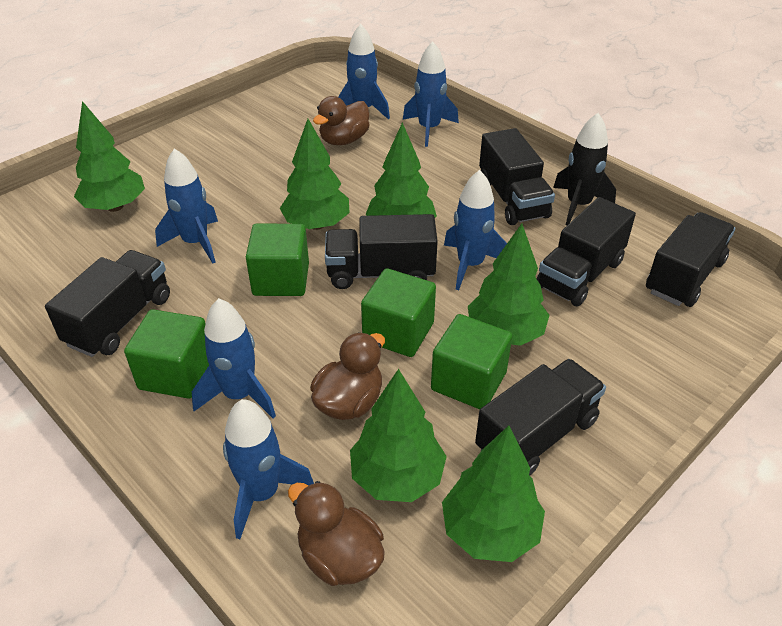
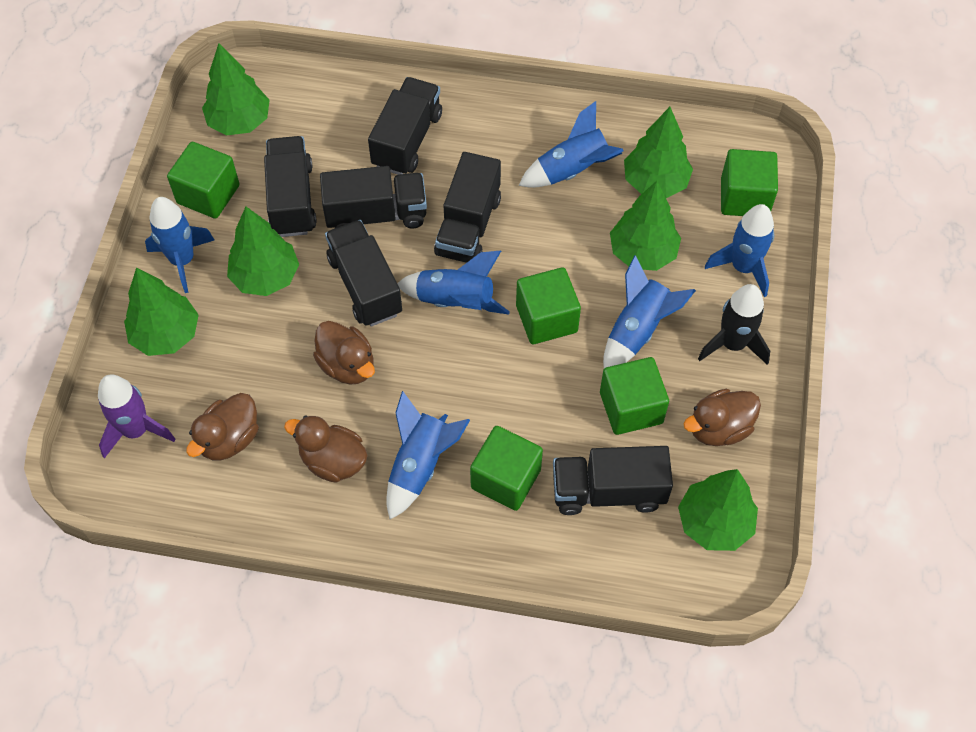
brown duck: [288,481,385,586] [310,332,385,420] [313,96,370,145] = 3 -> [186,393,259,460] [284,415,368,483] [313,321,375,385] [684,389,761,446] = 4
green cube: [124,309,209,399] [246,224,309,296] [361,268,436,357] [431,314,512,409] = 4 -> [167,142,240,219] [470,426,543,511] [516,267,581,344] [600,357,669,435] [721,149,778,216] = 5
purple rocket: none = 0 -> [98,374,175,458] = 1

